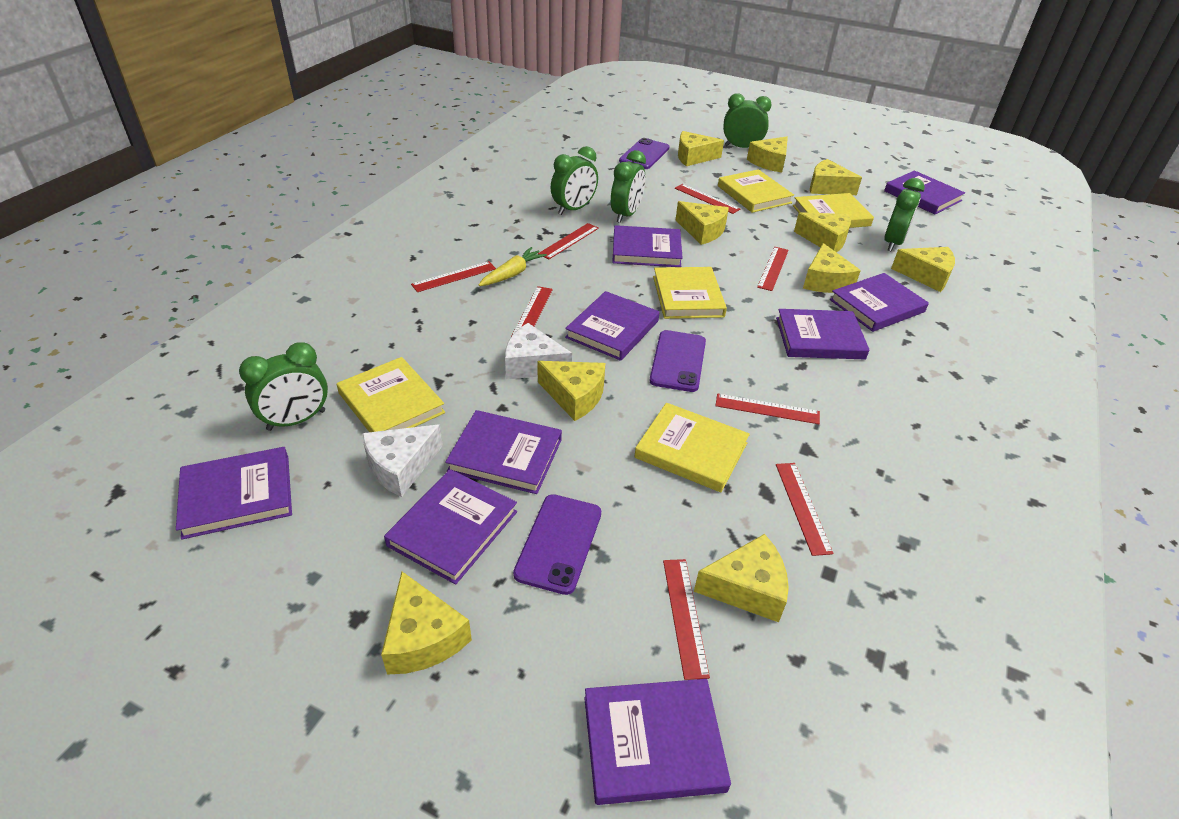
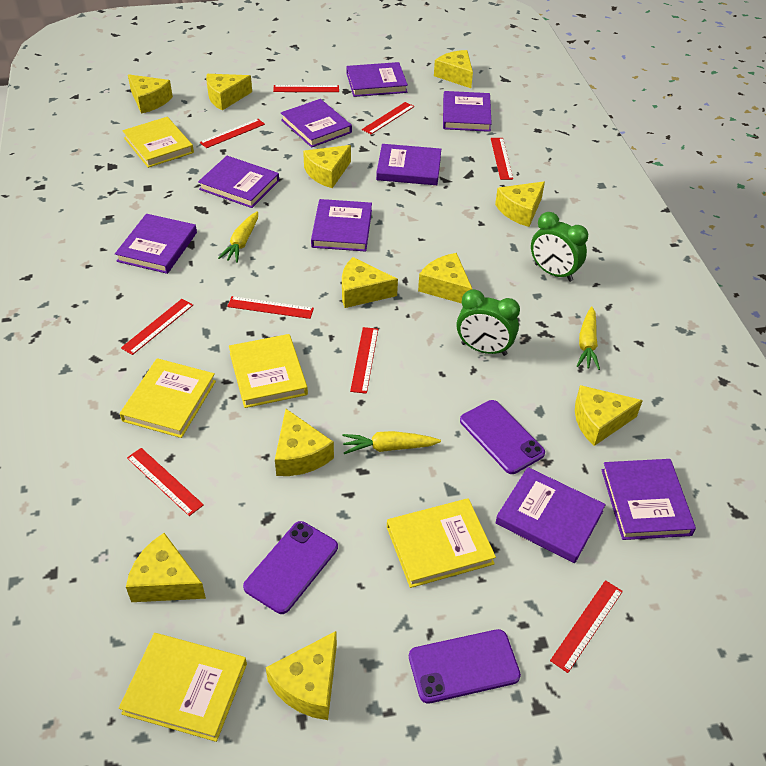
green clock: [239,342,328,431] [551,146,598,215] [611,150,646,223] [723,93,772,148] [884,178,925,251] = 5 -> [457,289,520,356] [531,212,588,282] = 2
red ruler: [411,261,496,292] [512,286,553,335] [538,223,599,259] [663,559,710,680] [675,184,740,214] [715,394,820,424] [757,247,789,291] [776,463,834,556] = 8 -> [121,299,193,355] [127,448,204,516] [200,119,265,148] [227,296,314,319] [273,85,339,92] [350,327,378,394] [362,102,414,134] [491,138,513,180] [550,580,623,673] = 9
white cheese: [362,424,443,497] [505,323,572,379] = 2 -> none = 0
yellow carrot: [479,247,547,286] = 1 -> [218,211,258,263] [342,431,441,454] [577,306,600,370] = 3
yellow cheese: [381,572,472,675] [537,361,605,421] [676,201,729,245] [678,131,724,166] [694,534,789,622] [747,137,788,173] [794,212,851,252] [803,243,861,293] [810,159,862,195] [891,247,955,292] = 10 -> [126,533,206,602] [128,74,173,114] [206,74,252,111] [266,631,337,720] [275,409,334,476] [303,145,351,188] [342,257,398,308] [418,253,472,304] [434,50,473,88] [495,182,545,227] [575,385,643,446] = 11

